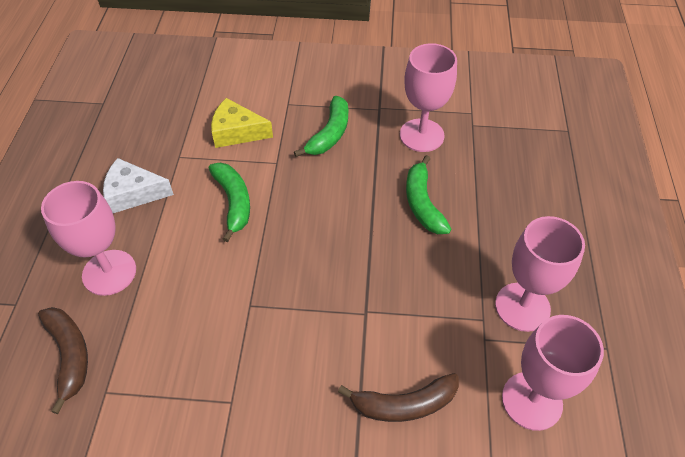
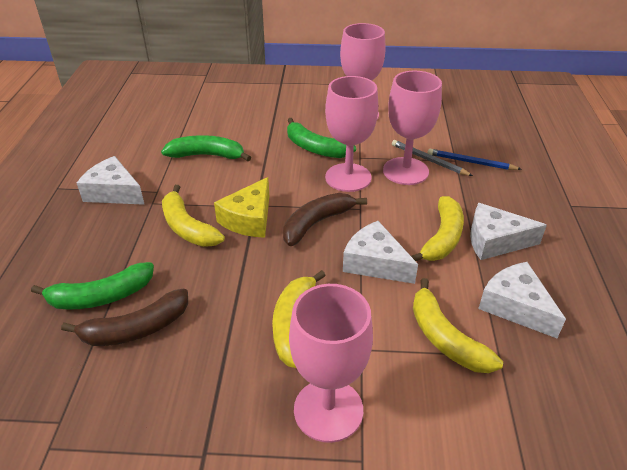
blue pencil: none = 0 -> [427,149,521,170] = 1
grey pencil: none = 0 -> [392,140,473,176] = 1
white cheese: [103,158,174,213] = 1 -> [77,156,145,205] [343,221,418,284] [470,203,547,260] [478,262,566,338] = 4
yellow banana: none = 0 -> [162,185,225,247] [272,270,326,368] [411,196,464,261] [413,278,503,373] = 4

